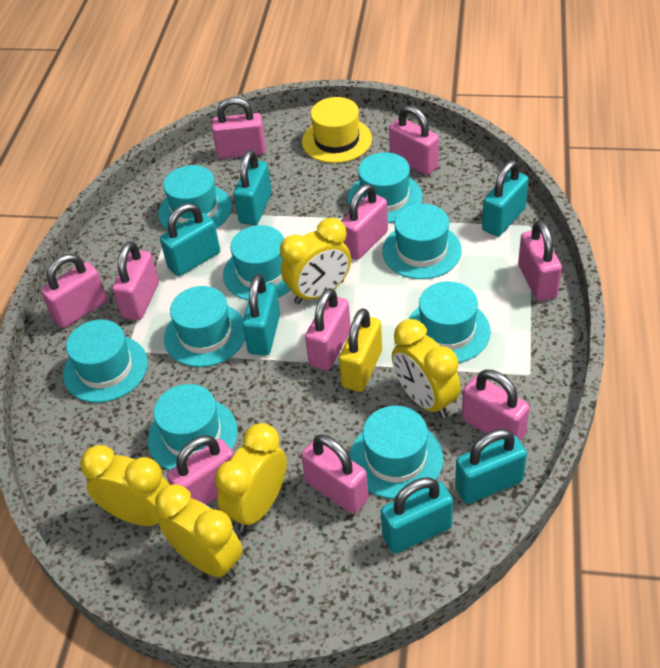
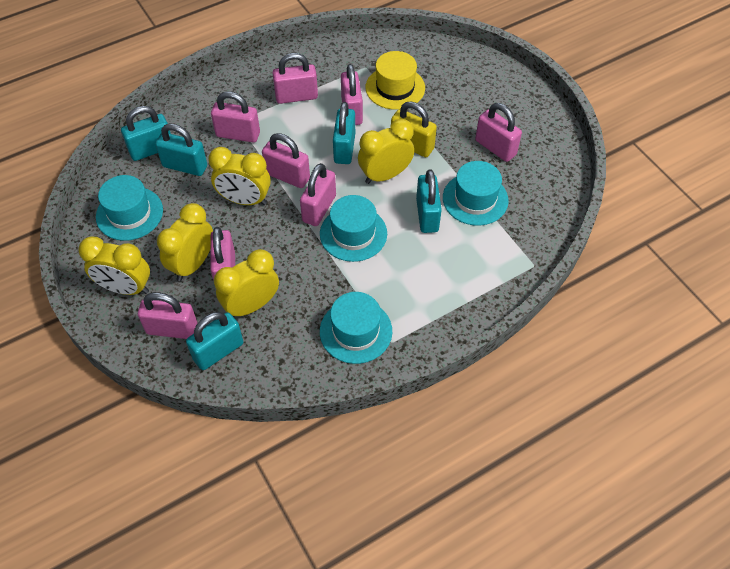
pink padlock: [41,254,107,328] [112,241,159,320] [167,435,234,505] [212,97,266,159] [301,434,369,514] [305,288,351,370] [341,184,388,260] [389,105,439,175] [462,370,530,441] [518,220,562,301] = 10 -> [138,292,198,339] [210,227,235,281] [211,92,260,143] [262,133,310,188] [272,53,318,104] [300,163,336,226] [341,64,363,125] [475,103,522,162] = 8
turquoise hat: [63,319,148,403] [148,384,238,470] [158,165,232,230] [164,286,245,367] [223,225,291,301] [348,152,423,223] [350,406,443,499] [382,204,462,279] [408,281,491,363] = 9 -> [96,175,163,241] [320,195,387,262] [320,292,392,364] [443,161,509,226] = 4
turquoise padlock: [160,203,220,276] [234,150,272,225] [242,274,280,355] [381,477,453,554] [455,429,527,504] [482,160,529,237] = 6 -> [121,106,171,161] [155,124,207,176] [186,312,243,370] [333,102,355,164] [416,169,442,233] = 5

